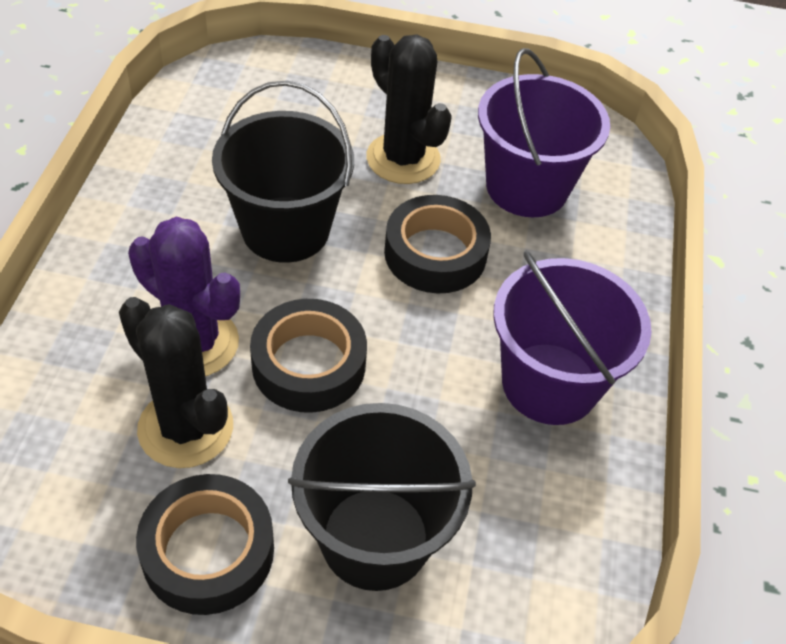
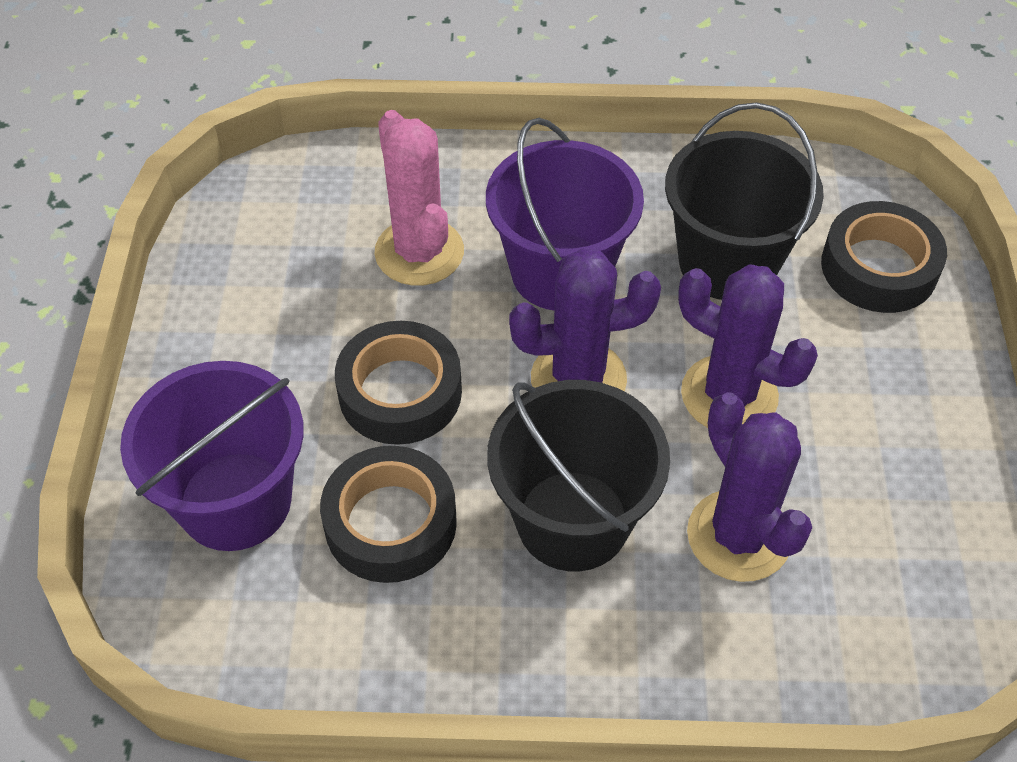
black cactus: [119,297,233,468] [366,34,452,184] = 2 -> none = 0
pink cactus: none = 0 -> [374,110,464,286] = 1
purple cactus: [128,217,240,376] = 1 -> [509,248,661,392] [678,264,818,428] [687,392,812,582] = 3

